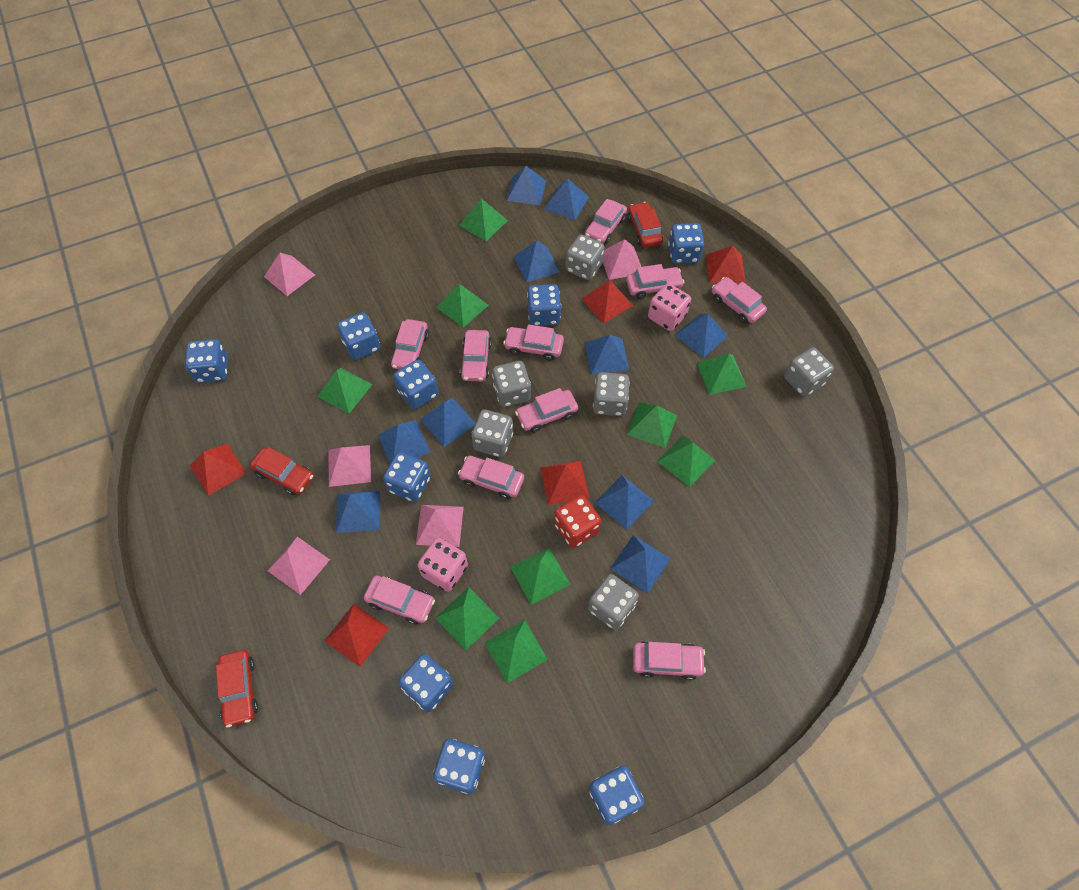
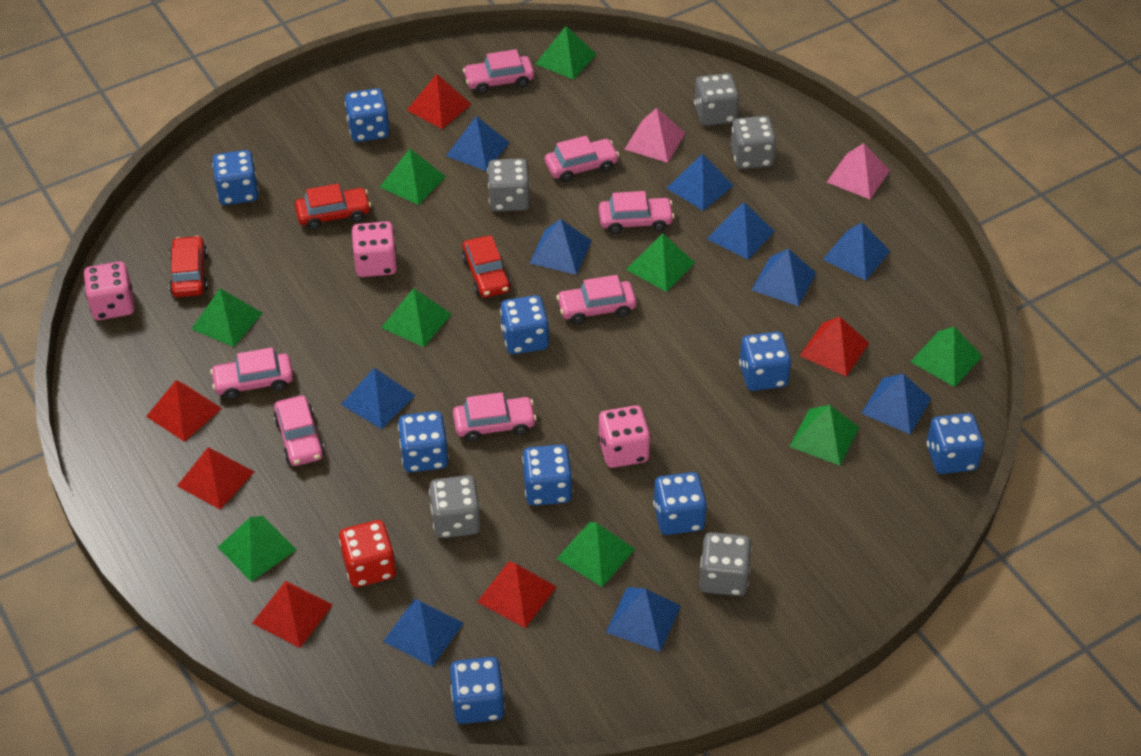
grey dice: [471,409,513,457] [492,361,531,407] [566,235,604,280] [588,574,639,630] [593,372,630,416] [784,347,834,397] = 6 -> [429,475,481,538] [487,158,530,212] [694,73,739,126] [700,532,752,596] [731,116,777,169] = 5
pink car: [364,576,435,624] [391,319,429,370] [458,456,524,499] [460,330,492,381] [503,324,564,360] [515,388,578,433] [585,199,627,244] [626,264,685,299] [633,641,706,680] [712,277,767,323] = 10 -> [210,347,293,399] [273,395,325,466] [453,392,537,442] [463,49,534,94] [545,136,619,182] [557,275,636,324] [599,191,674,234] = 7
pink dice: [418,538,468,592] [648,283,691,331] = 2 -> [84,261,135,320] [352,221,398,277] [598,405,651,468] = 3
pink pyramid: [264,253,315,296] [268,537,330,595] [329,445,371,487] [416,505,464,547] [603,239,641,280] = 5 -> [624,108,685,163] [827,143,890,199] = 2
red pyramid: [190,444,246,496] [324,604,389,667] [540,461,590,505] [581,280,633,323] [706,245,746,283] = 5 -> [146,380,222,442] [177,447,254,509] [252,581,333,648] [407,74,471,129] [477,561,556,628] [800,317,869,377] = 6

